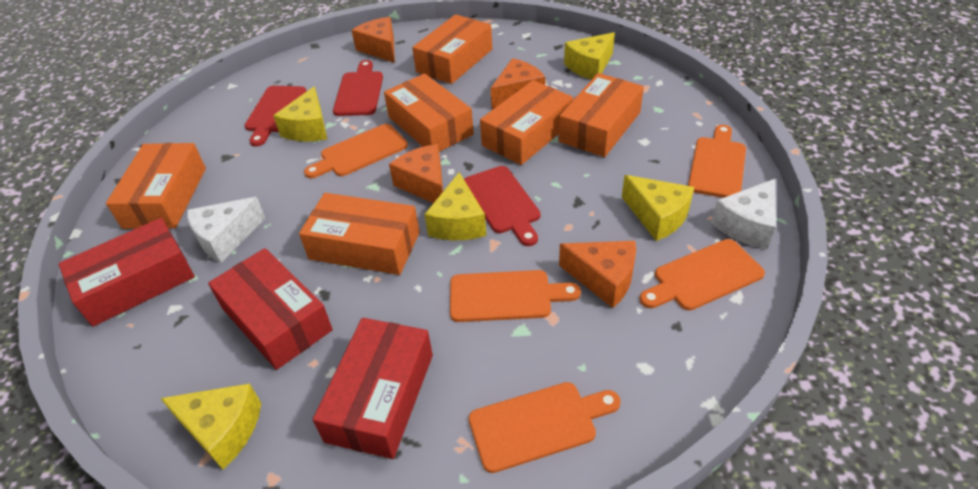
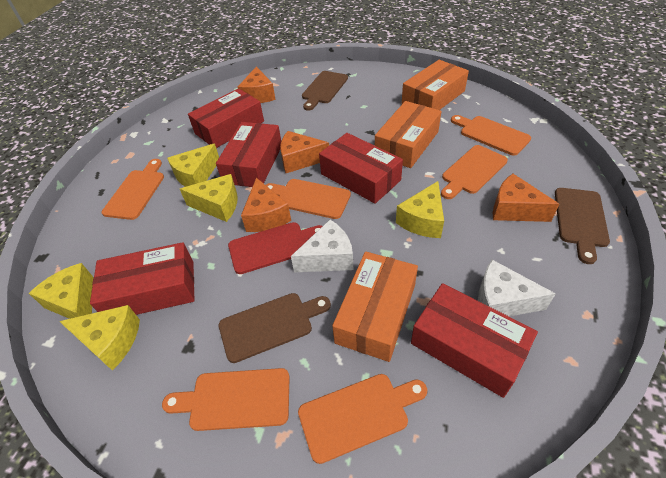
brown cutting board: none = 0 -> [219,293,331,363] [302,71,348,111] [555,188,610,264] = 3
orange box: [106,143,206,229] [299,193,420,275] [384,74,474,152] [412,14,492,84] [480,80,573,165] [559,73,644,157] = 6 -> [332,252,418,362] [375,101,442,168] [402,60,469,110] = 3
orange cutting board: [304,124,408,178] [450,270,581,322] [469,382,621,473] [640,239,765,310] [688,125,746,198] = 5 -> [102,159,164,220] [162,368,290,431] [266,179,351,219] [298,374,427,464] [441,145,508,199] [451,115,531,156] = 6
red box: [59,218,195,327] [208,248,333,370] [313,318,433,459] = 3 -> [90,242,195,315] [188,88,264,148] [216,122,281,187] [319,133,403,204] [411,283,538,398] = 5
red cutting board: [244,86,307,146] [333,60,383,116] [464,166,541,246] = 3 -> [228,222,322,274] = 1

